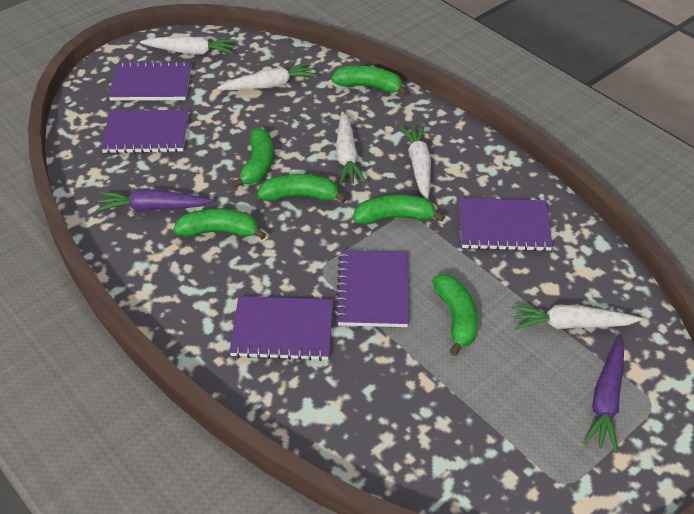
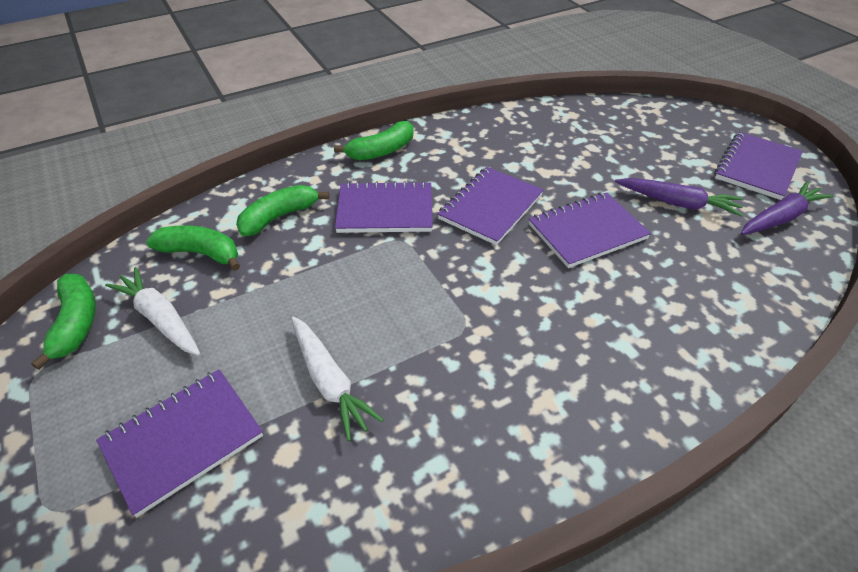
green banana: [173,209,266,240] [232,128,273,188] [257,174,347,203] [331,66,408,96] [353,195,445,225] [432,274,478,356] = 6 -> [31,274,96,370] [146,225,240,271] [236,185,329,236] [334,121,414,161] = 4
white carrot: [140,37,236,55] [217,62,317,90] [336,112,366,185] [400,124,431,200] [511,305,642,330] = 5 -> [105,267,200,356] [291,316,384,441] = 2

